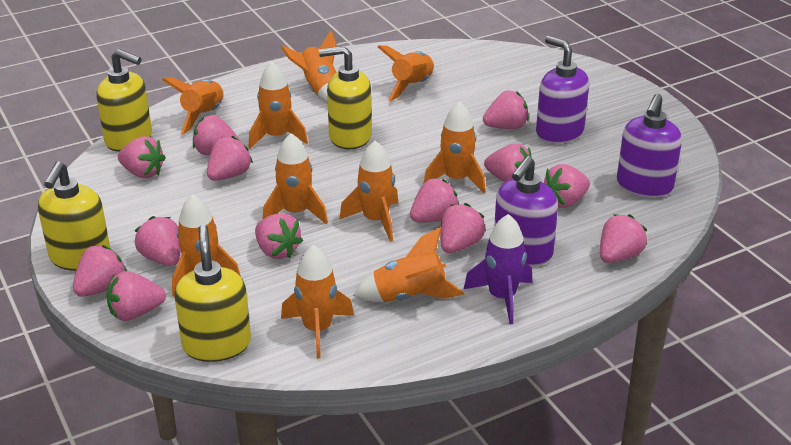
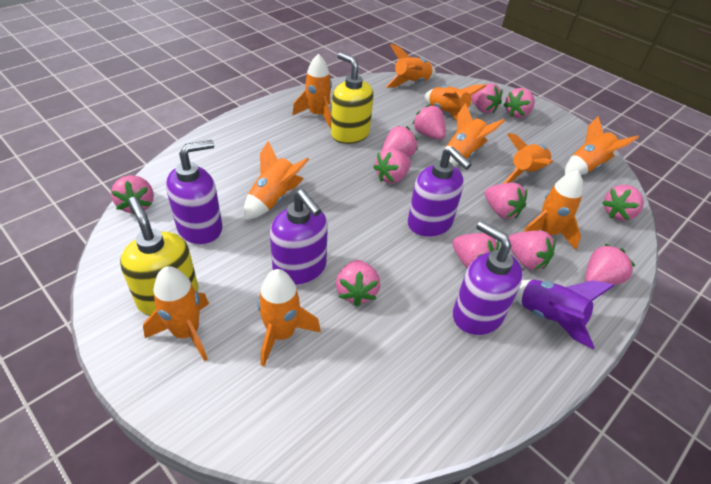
pink strawberry: [73,245,127,297] [106,271,166,321] [118,136,166,178] [135,216,181,266] [193,115,241,155] [207,136,253,181] [255,213,303,259] [410,178,459,223] [440,203,486,253] [483,91,529,129] [484,143,532,182] [544,164,590,208] [600,214,647,263] = 13 -> [111,175,154,214] [336,260,380,307] [373,148,411,184] [382,126,418,157] [413,104,446,140] [452,233,499,269] [471,83,503,113] [485,183,527,219] [504,88,535,118] [508,231,556,270] [585,244,635,285] [602,185,644,221] = 12
purple soap dispenser: [494,156,558,266] [536,36,589,144] [617,94,682,197] = 3 -> [166,140,222,245] [270,189,328,286] [408,147,472,238] [453,221,523,336] = 4
yellow soap dispenser: [38,161,110,271] [97,49,152,151] [174,225,251,362] [319,46,372,149] = 4 -> [120,197,198,316] [331,52,373,144] = 2

